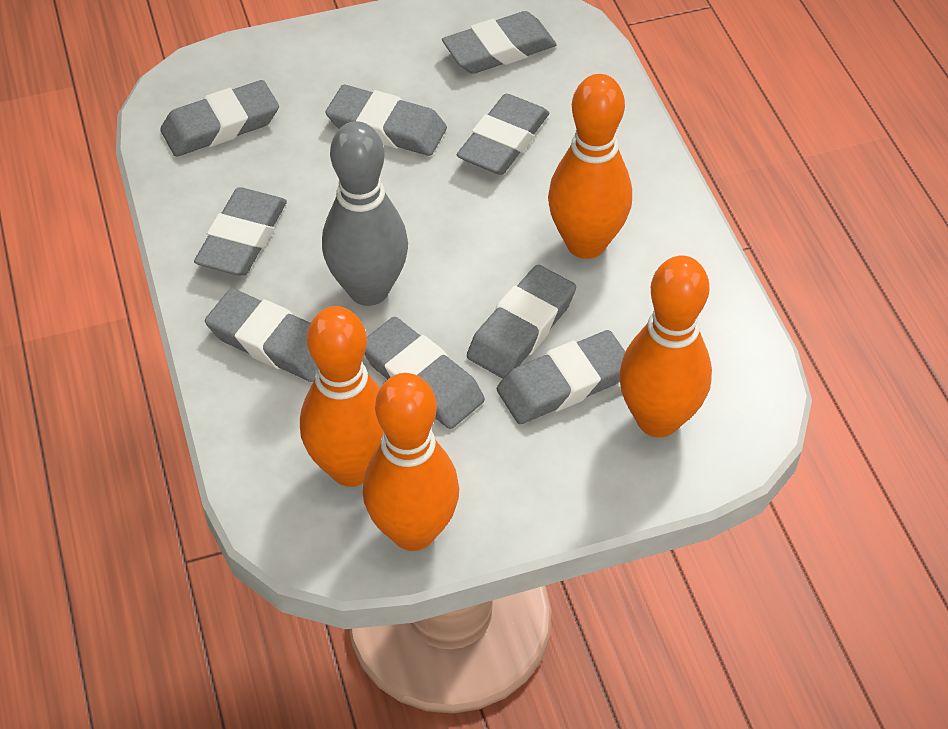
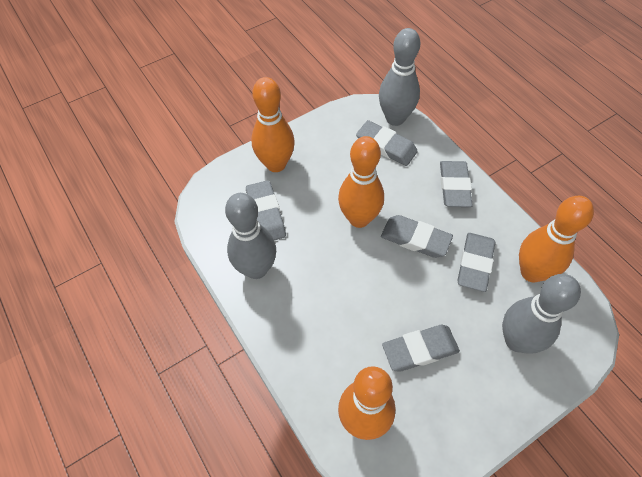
grey bowling pin: [322,121,408,306] = 1 -> [225,193,276,279] [379,28,420,126] [502,274,581,354] = 3
grey eraser: [160,80,279,157] [194,187,287,276] [205,288,317,382] [326,85,447,156] [365,317,485,429] [442,11,557,74] [457,94,549,175] [467,265,576,379] [497,330,625,424] = 9 -> [246,180,286,240] [356,120,418,166] [381,215,453,258] [382,325,460,372] [440,161,473,207] [457,233,496,292] = 6

